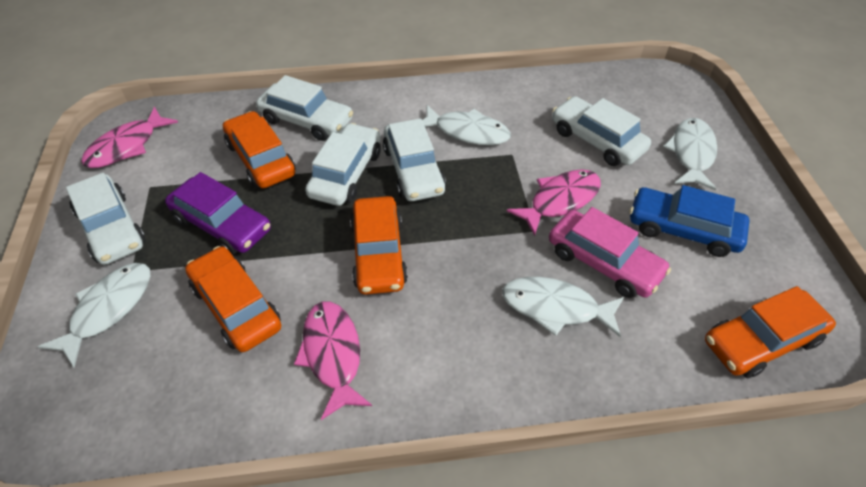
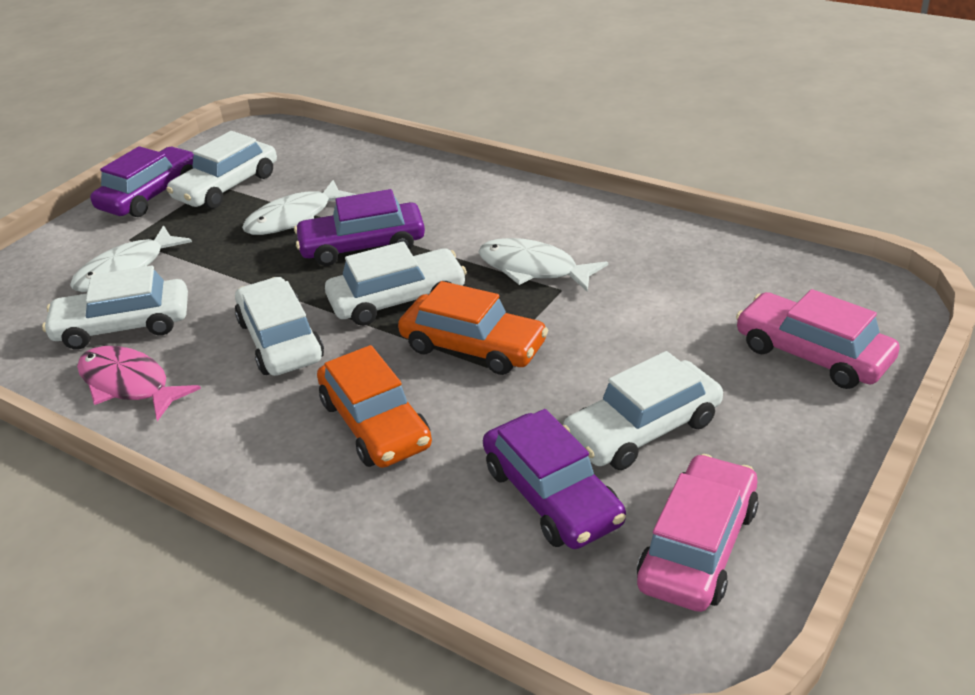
blue car: [630,185,749,257] = 1 -> none = 0
orange car: [185,246,281,352] [223,111,296,188] [350,196,408,295] [705,286,836,378] = 4 -> [317,345,432,468] [398,281,548,375] = 2
pink car: [549,207,671,298] = 1 -> [637,454,758,612] [736,289,900,389] = 2
pink fish: [81,107,178,168] [294,302,372,420] [507,169,601,236] = 3 -> [77,346,201,421] = 1
purple car: [165,172,271,255] = 1 -> [90,146,194,217] [294,189,425,266] [483,409,626,549] = 3
white fish: [38,263,150,368] [422,105,511,145] [502,277,624,337] [663,118,717,191] = 4 -> [70,225,192,292] [242,180,356,235] [479,238,608,292] = 3

